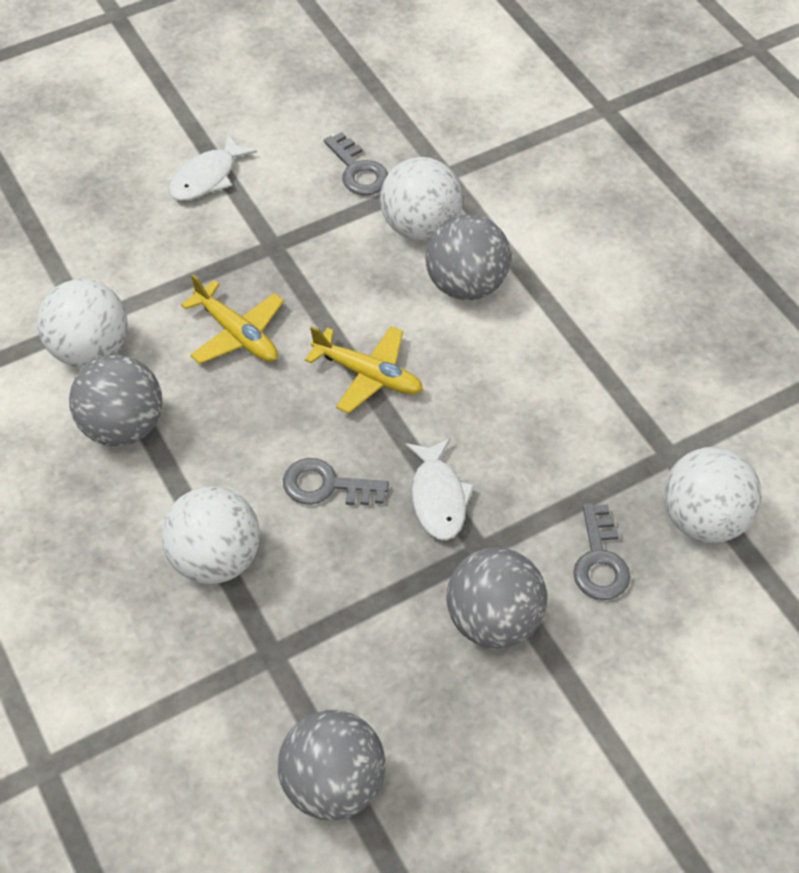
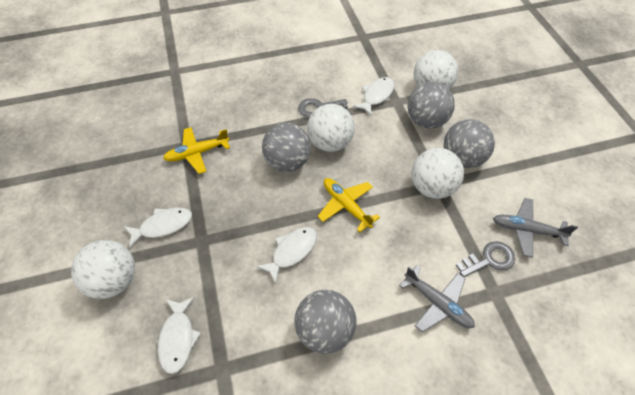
grey key: [283,458,389,505] [324,132,388,195] [573,503,630,600] = 3 -> [298,98,348,118] [456,241,515,277] = 2
grey plane: none = 0 -> [399,266,475,332] [493,198,578,258] = 2
white fish: [169,133,257,201] [405,438,474,540] = 2 -> [124,208,192,249] [158,297,201,374] [256,227,317,284] [353,77,394,116] = 4

